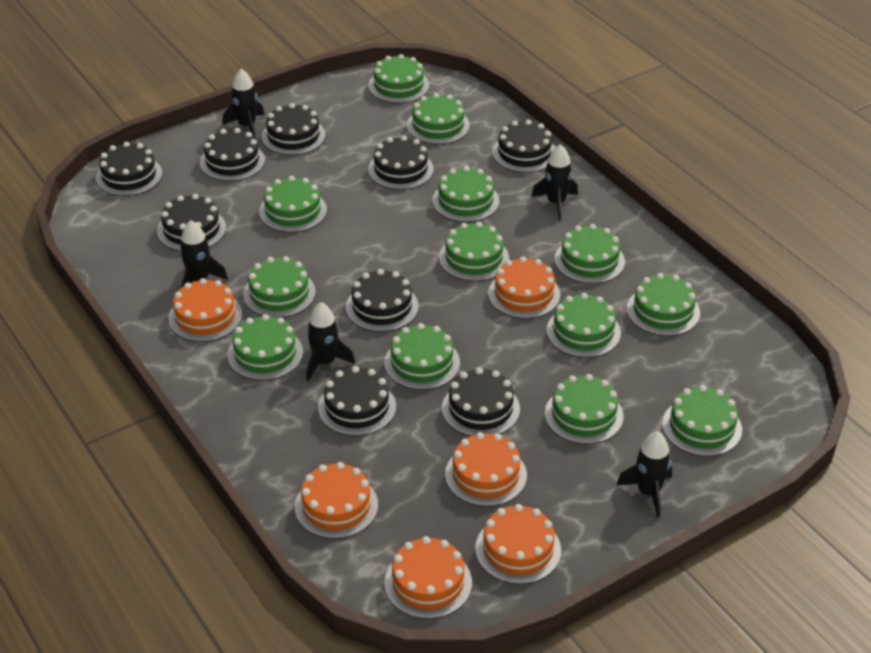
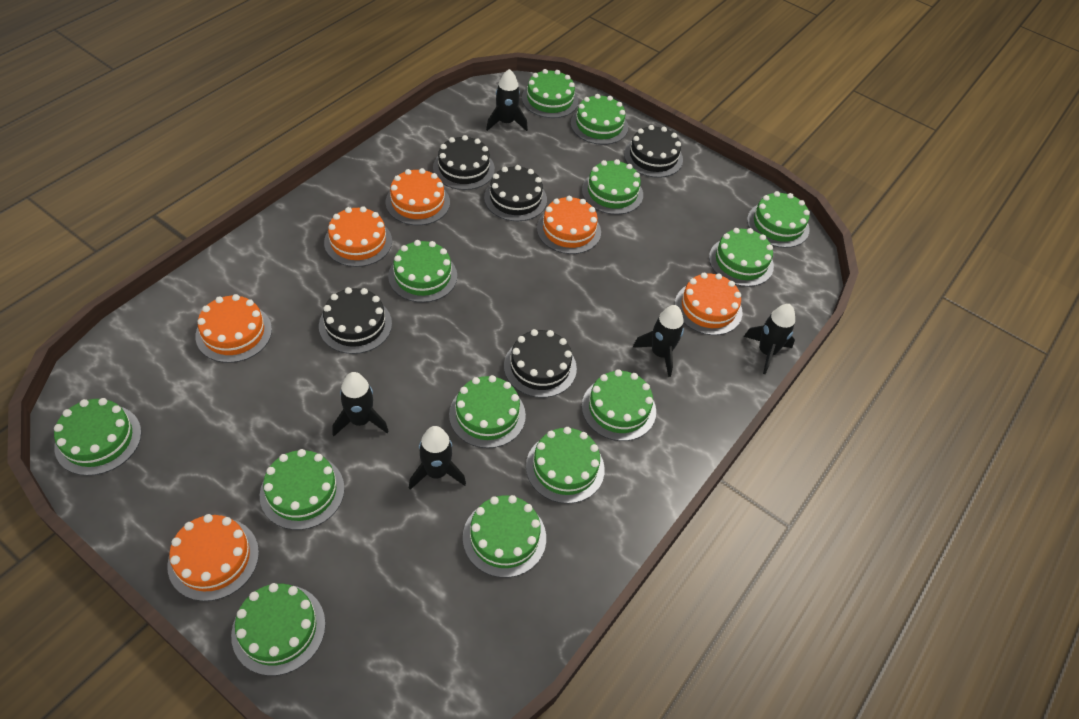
black cake: [96,142,162,196] [157,194,226,251] [200,128,265,181] [262,103,325,155] [318,366,396,436] [346,269,419,332] [368,135,434,190] [442,367,520,436] [492,120,555,173] = 9 -> [319,287,392,354] [433,135,495,190] [484,165,547,221] [504,329,577,398] [624,125,683,178] = 5

